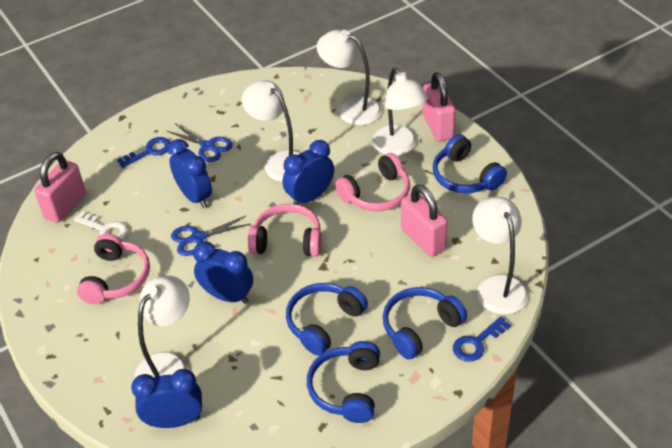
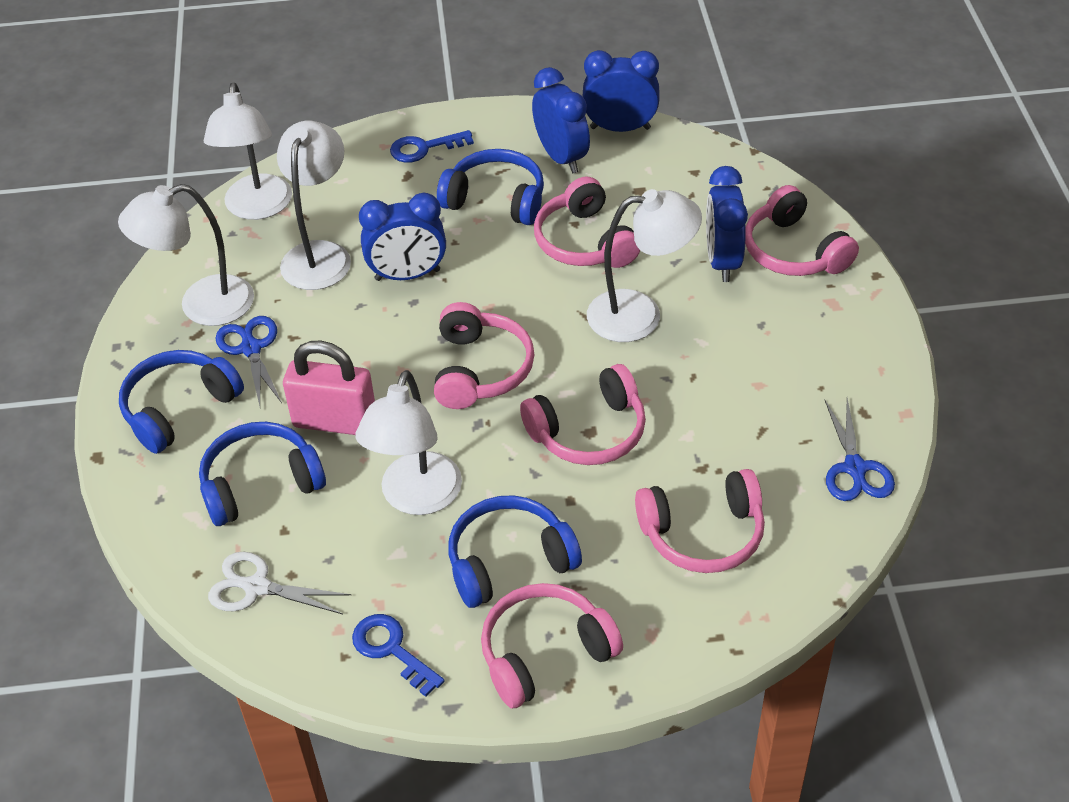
pink headphones: [77,233,150,304] [248,204,322,257] [335,153,410,211] = 3 -> [434,302,535,409] [481,583,623,708] [520,364,646,465] [534,177,640,268] [635,469,765,573] [745,185,859,276] = 6
pink padlock: [34,152,86,223] [401,184,447,257] [423,72,456,142] = 3 -> [283,341,375,435] = 1
white key: [74,211,128,240] = 1 -> none = 0
white scissors: none = 0 -> [208,551,351,614] = 1

